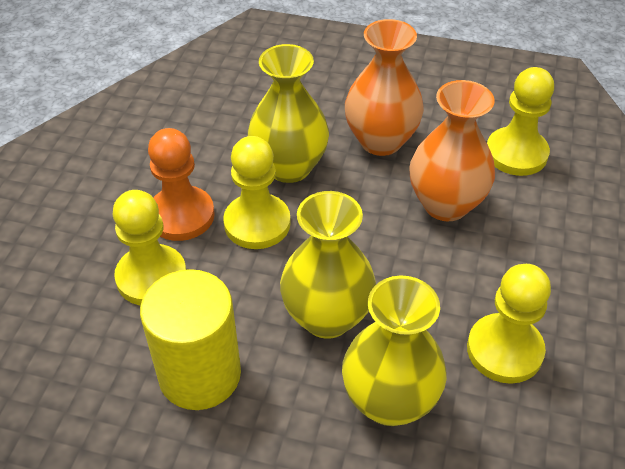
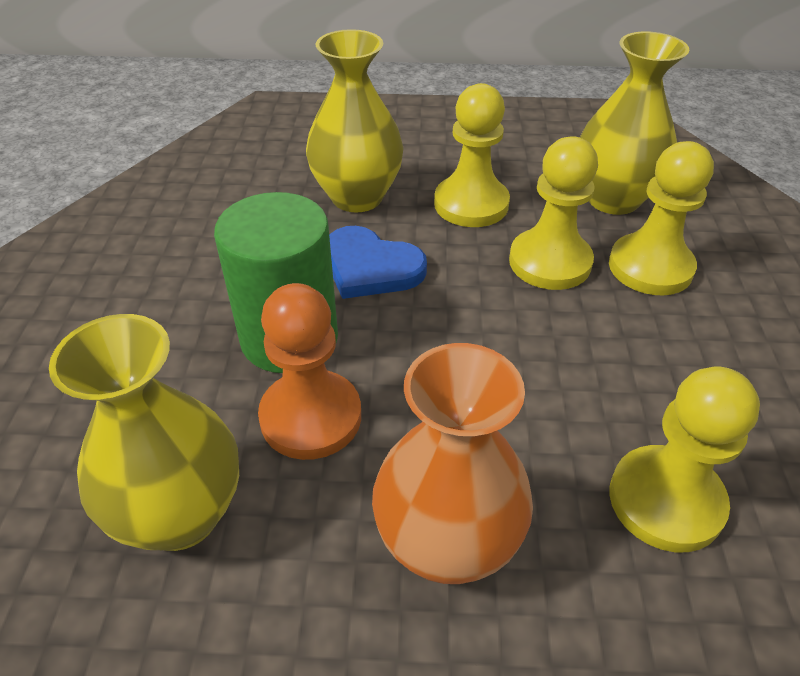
blue heart: none = 0 -> [329,226,427,299] = 1
green cylinder: none = 0 -> [214,192,338,373] = 1
orange vase: [345,19,424,156] [409,80,495,221] = 2 -> [372,343,533,584] = 1
yellow cylinder: [140,269,241,410] = 1 -> none = 0

